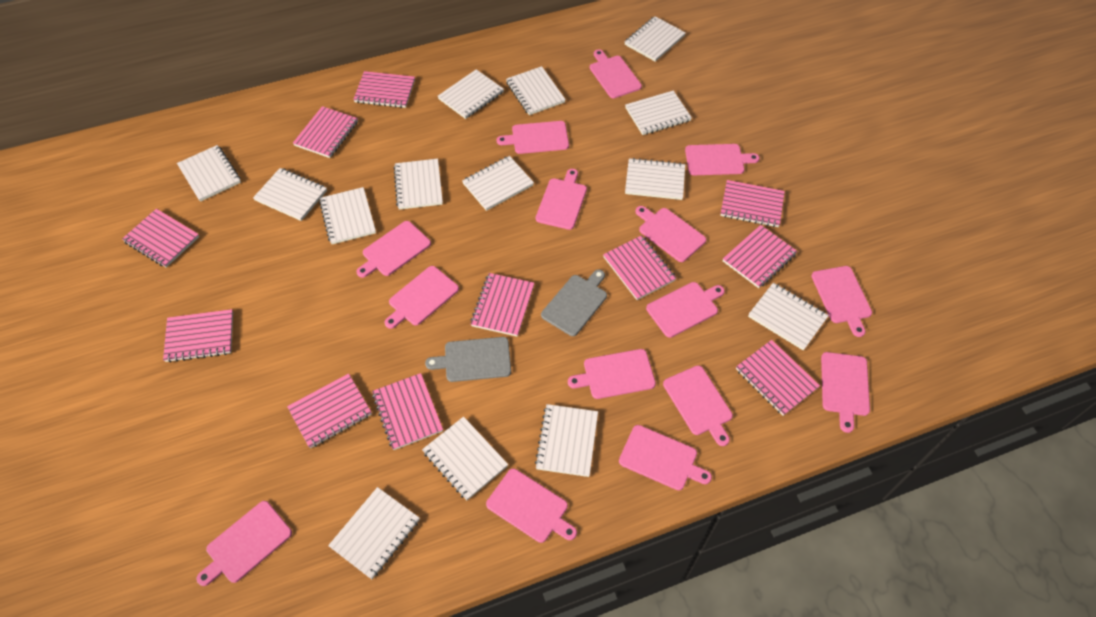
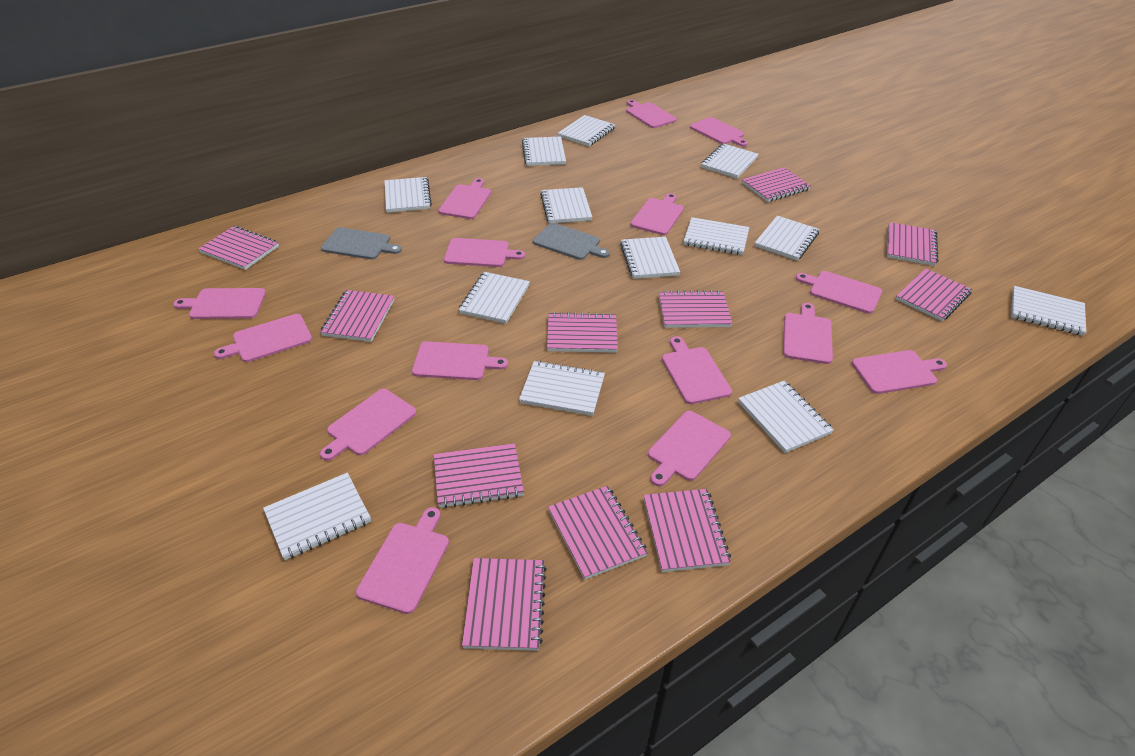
white notebook: [177,145,241,202] [253,168,327,221] [319,187,376,244] [328,487,420,579] [393,159,443,210] [422,417,508,500] [438,69,504,119] [462,156,534,211] [506,66,566,115] [535,404,598,477] [625,16,686,62] [625,90,692,135] [625,158,685,200] [748,283,829,350] = 14 -> [263,473,371,560] [384,177,432,213] [458,272,530,324] [519,360,605,416] [522,137,566,166] [540,187,592,224] [558,115,615,146] [620,237,680,279] [683,217,749,255] [701,143,759,178] [738,380,834,453] [755,216,819,261] [1011,286,1086,336] = 13

